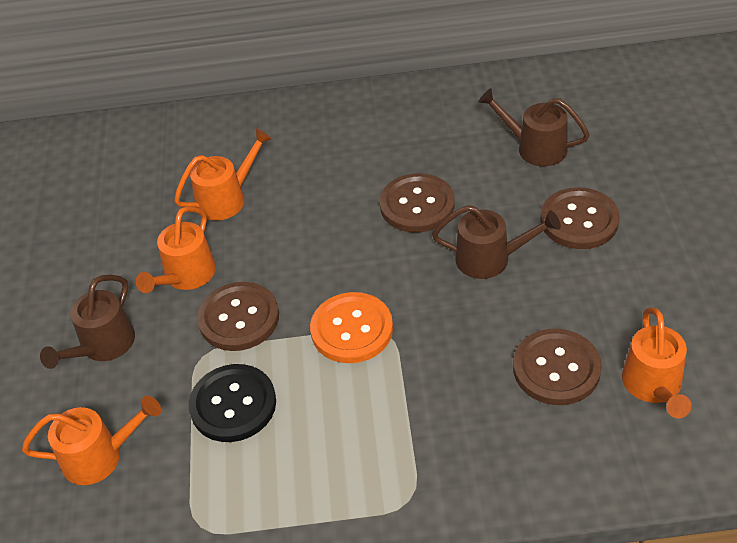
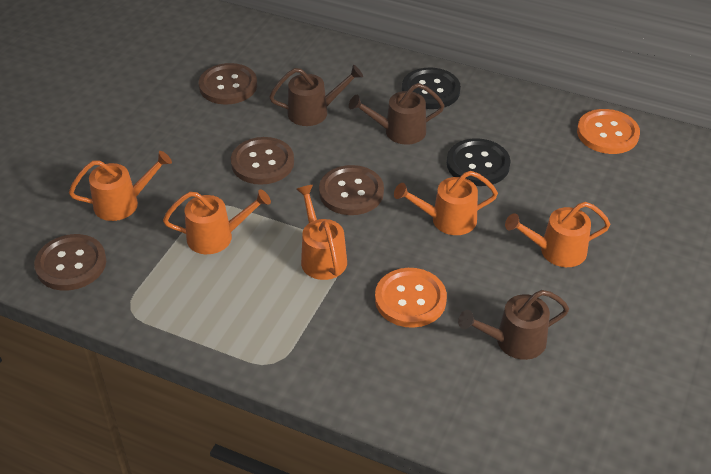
black button: [189,364,276,442] = 1 -> [402,68,461,109] [447,138,510,186] = 2
orange button: [310,292,393,363] = 1 -> [375,268,447,328] [577,109,640,154] = 2
orange watering can: [22,396,161,485] [136,206,216,293] [174,128,272,221] [622,307,692,418] = 4 -> [69,151,172,221] [163,189,271,254] [296,185,347,280] [394,171,498,235] [505,202,611,267] = 5

